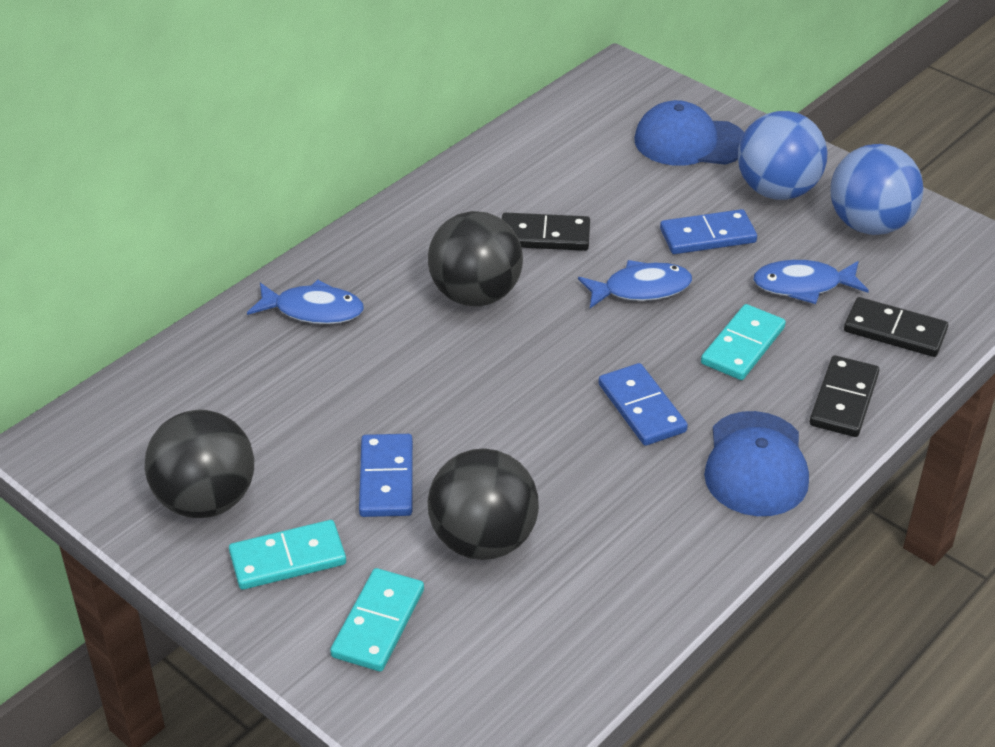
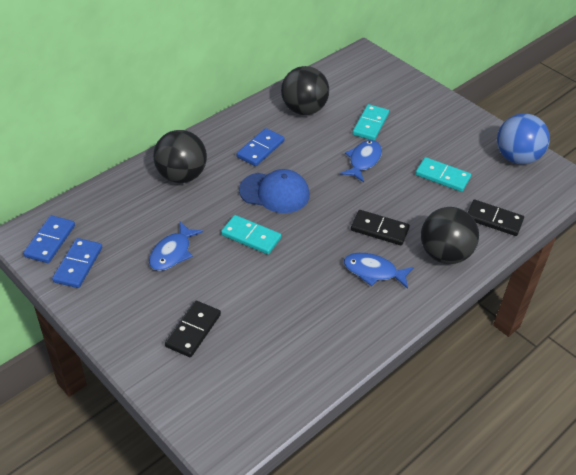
blue ball: [738,111,827,200] [831,144,923,235] = 2 -> [497,113,550,164] = 1
blue cap: [634,100,744,166] [704,411,809,516] = 2 -> [239,169,310,213] = 1

